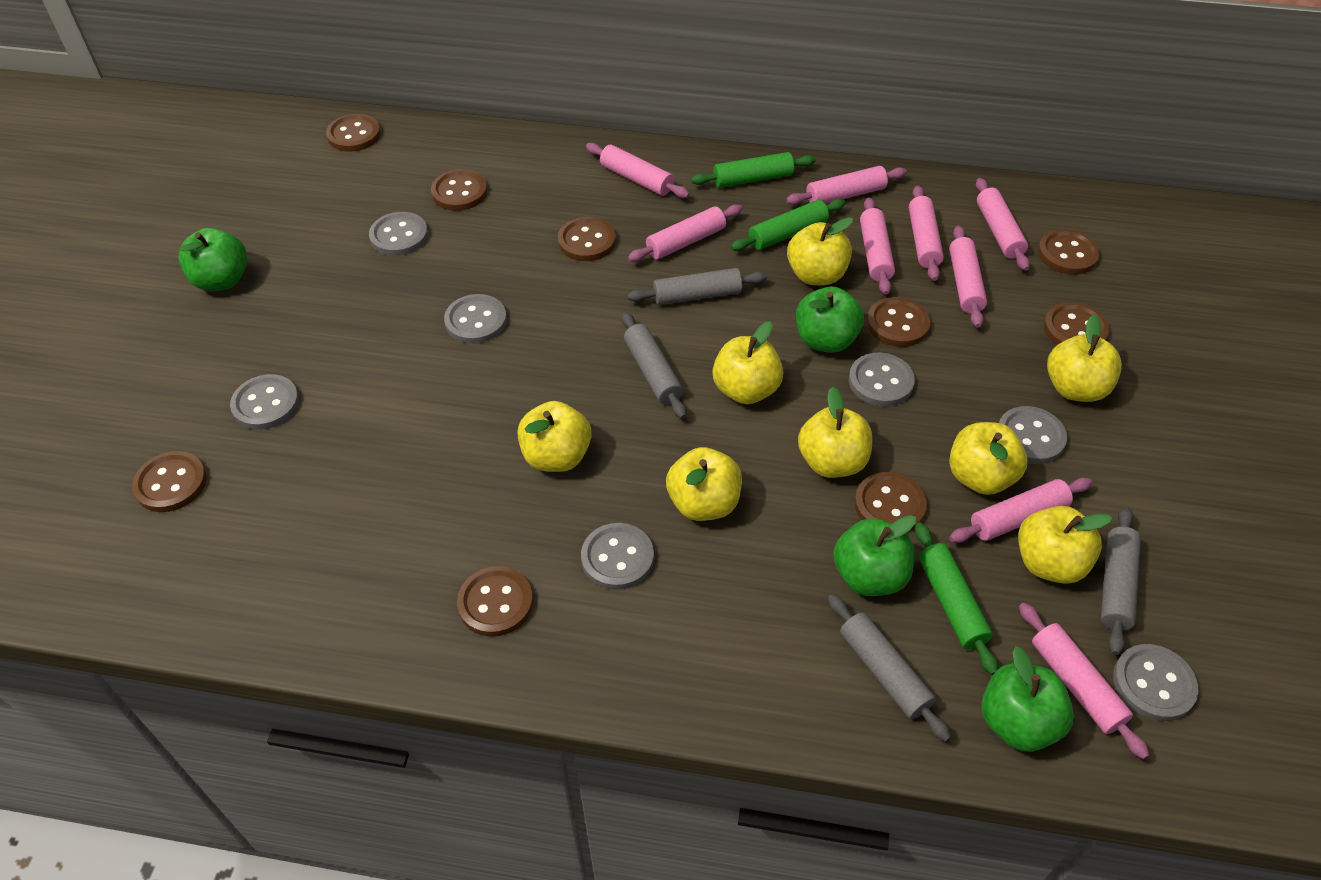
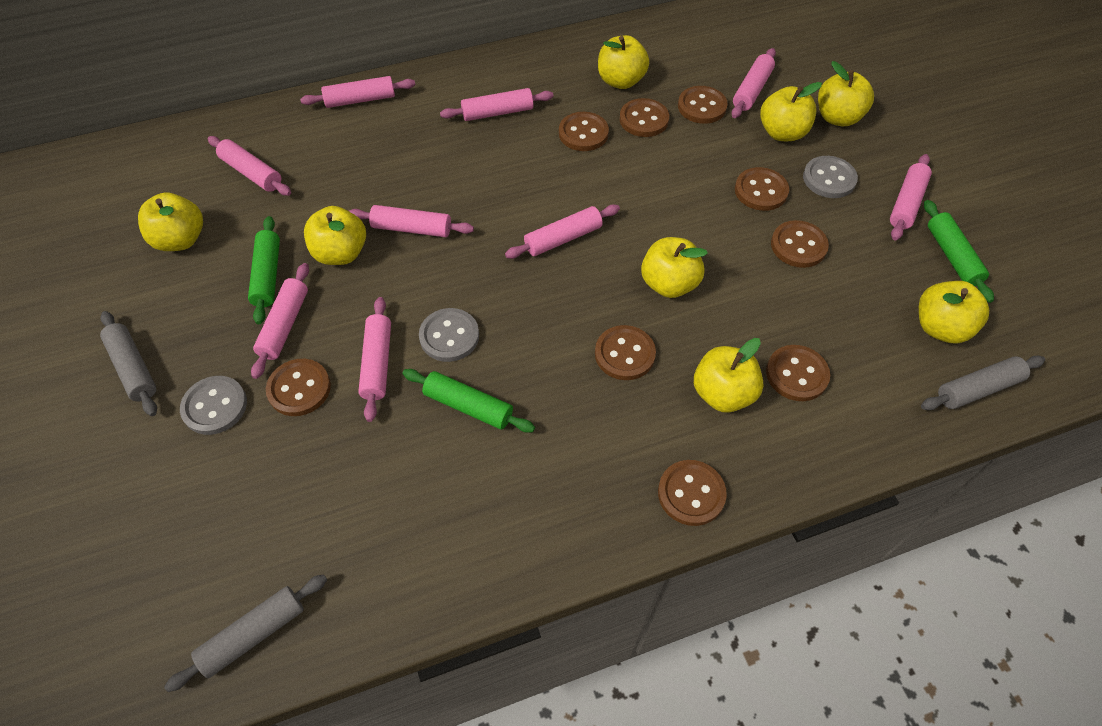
green apple: [179,228,247,291] [796,287,864,353] [833,515,916,596] [981,646,1074,751] = 4 -> none = 0
grey button: [230,374,299,430] [369,212,428,256] [444,294,507,344] [581,523,654,590] [849,353,915,406] [999,406,1067,464] [1113,644,1199,721] = 7 -> [180,376,247,435] [419,308,479,362] [803,156,858,198] = 3
grey rolling pin: [621,312,687,419] [627,268,767,305] [828,594,951,742] [1101,507,1141,655] = 4 -> [100,311,157,416] [164,574,327,692] [921,356,1045,410] = 3

